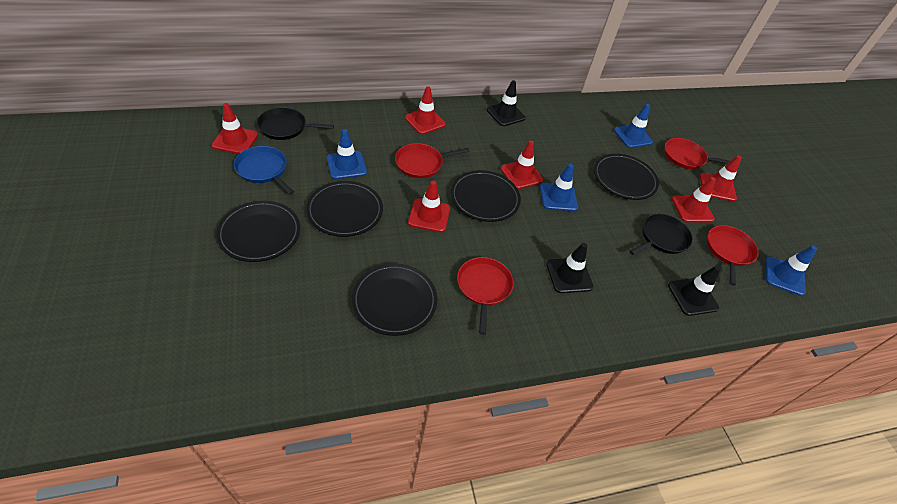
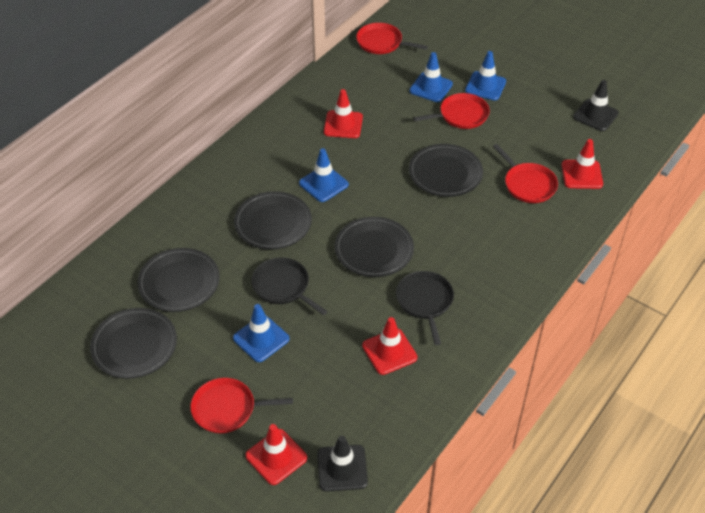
black traffic cone: [487,80,526,126] [546,243,593,293] [668,266,721,316] = 3 -> [317,436,368,492] [573,80,619,131] = 2
blue pan: [234,146,294,194] = 1 -> none = 0
red traffic cone: [212,103,258,154] [405,86,446,134] [408,181,450,232] [501,141,543,189] [672,177,716,222] [700,155,742,201] = 6 -> [246,424,307,485] [324,89,363,138] [362,317,417,375] [562,139,603,189] = 4

